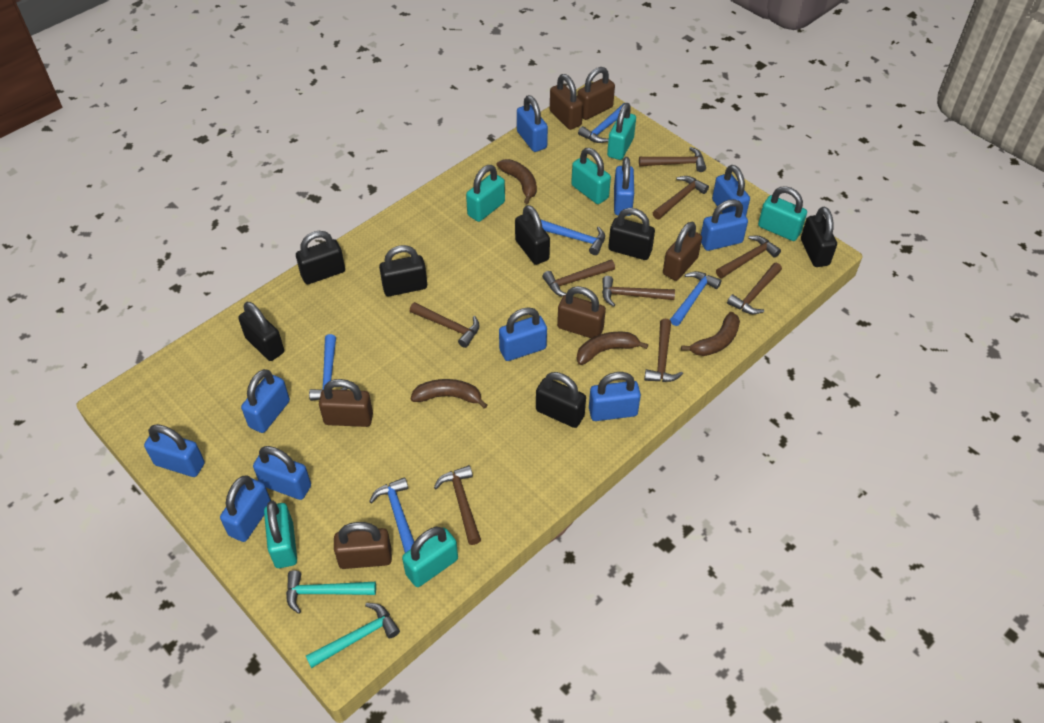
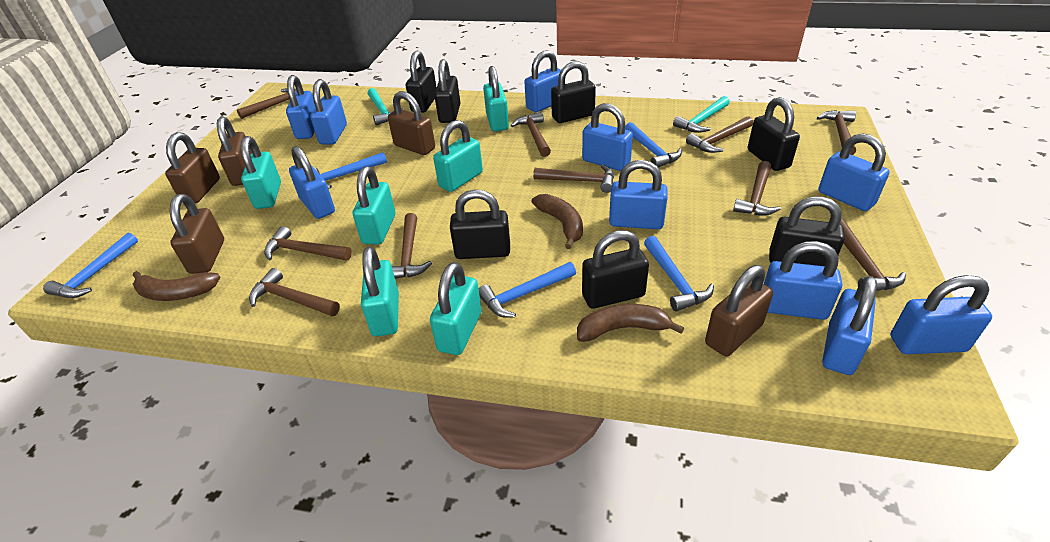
brown banana: [411,379,488,409] [497,159,537,204] [577,332,648,365] [681,312,740,356] = 4 -> [133,271,220,301] [532,194,583,249] [577,304,684,342] = 3
brown hammer: [410,302,480,348] [434,465,481,545] [542,260,615,296] [602,276,675,307] [639,147,706,172] [644,319,683,382] [653,176,709,219] [716,236,781,278] [727,263,782,314] = 9 -> [237,88,297,119] [249,268,340,316] [264,226,352,261] [392,213,432,279] [511,112,551,157] [533,164,614,193] [686,116,753,153] [733,161,781,216] [817,110,856,155] [840,219,906,291] = 10
brown padlock: [319,379,373,427] [334,522,392,569] [550,74,583,130] [557,286,606,338] [577,67,615,120] [663,222,702,281] = 6 -> [165,132,220,203] [170,194,224,274] [217,116,252,186] [388,91,435,155] [705,265,773,357] = 5

